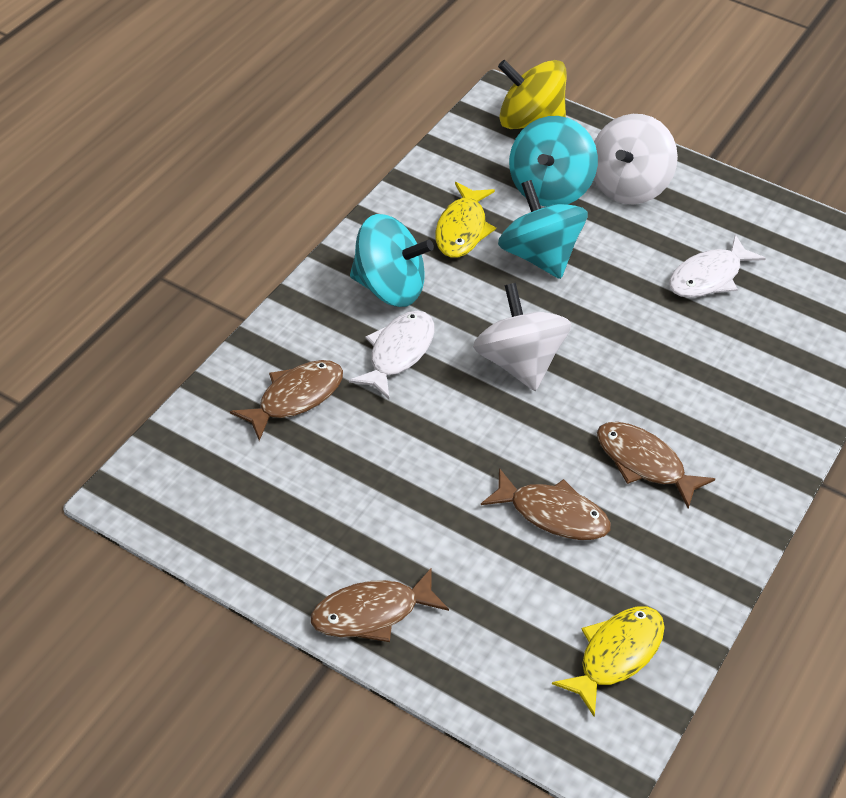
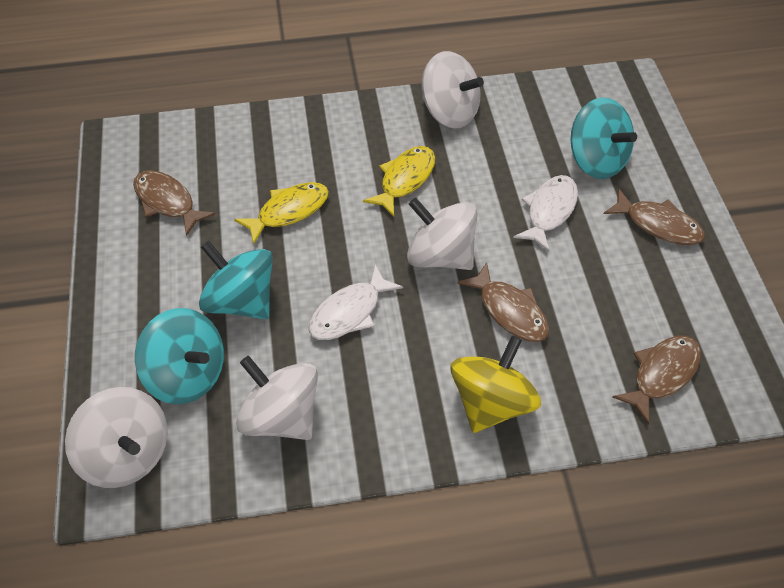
white spinning top: [473,283,572,391] [594,114,678,204] = 2 -> [65,387,168,488] [236,356,318,440] [407,198,478,270] [422,51,484,129] = 4

